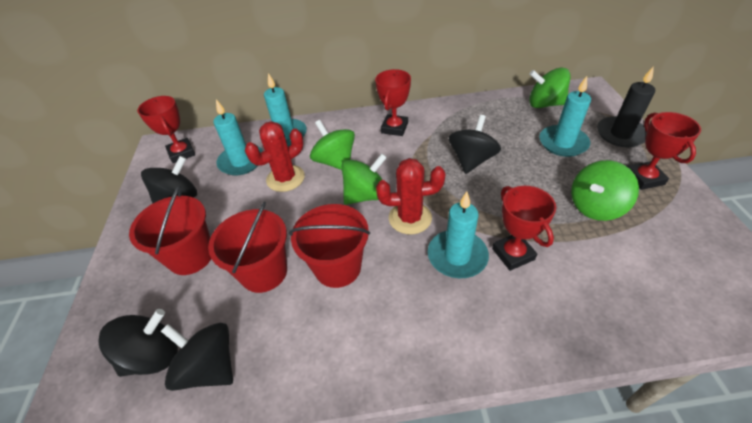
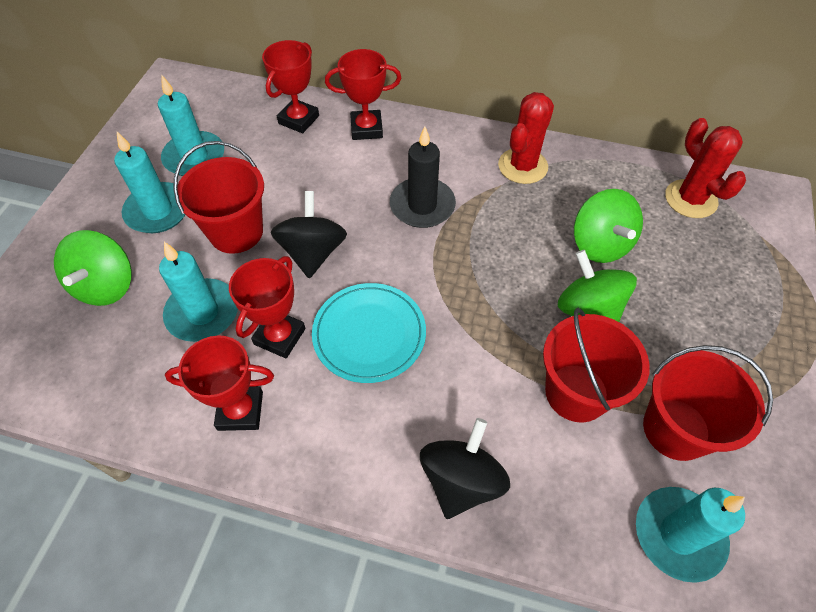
black spinning top: [99,309,178,377] [141,156,197,204] [161,323,233,391] [449,115,501,174] = 4 -> [271,191,347,278] [420,418,510,519] = 2
green spinning top: [310,120,355,170] [342,153,387,205] [529,67,570,108] [571,160,639,221] = 4 -> [54,230,132,306] [558,250,637,322] [574,189,643,263] = 3
turquoise plate: none = 0 -> [312,283,426,383] = 1

